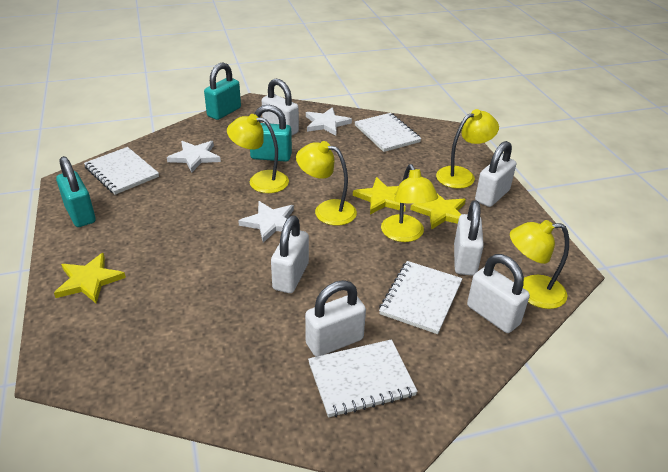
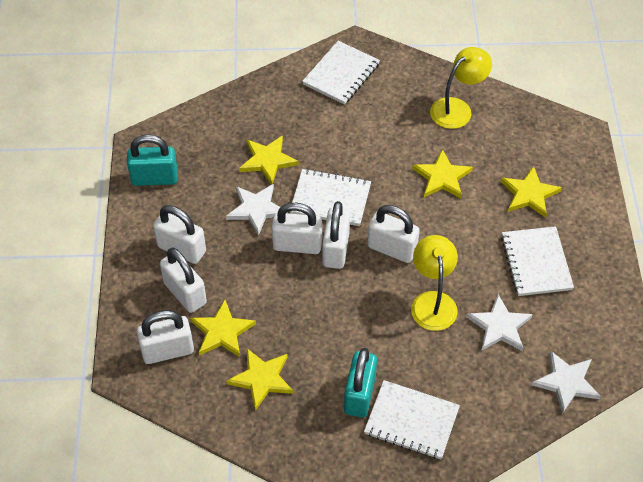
turquoise padlock: [56,156,96,227] [204,62,241,120] [250,105,292,162] = 3 -> [127,134,178,186] [344,348,377,418] = 2
yellow lamp: [227,114,289,193] [296,141,357,226] [381,164,438,242] [436,109,499,189] [510,220,569,309] = 5 -> [411,235,458,331] [430,47,492,129] = 2
yellow star: [54,253,126,303] [353,177,406,215] [410,194,466,230] = 3 -> [190,300,256,357] [226,349,293,411] [239,135,299,185] [412,149,473,199] [500,166,562,218] = 5

